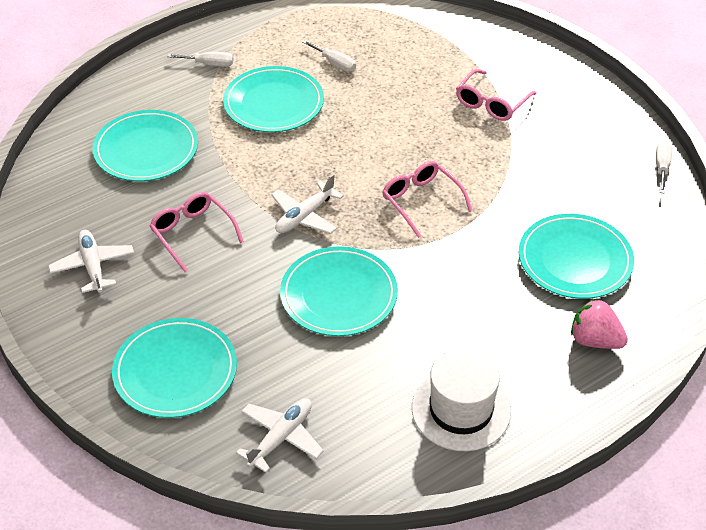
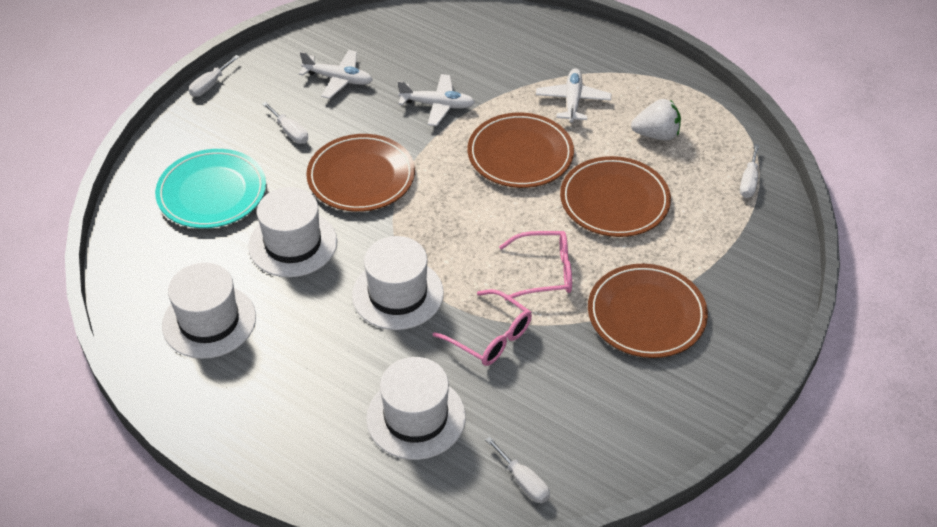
brown plate: none = 0 -> [306,134,415,212] [468,113,574,188] [560,156,671,237] [588,264,708,358] = 4
pink glasses: [149,192,244,272] [382,161,473,238] [456,69,537,121] = 3 -> [433,289,532,366] [499,231,572,301] = 2
pink strawberry: [571,299,628,349] = 1 -> none = 0
turquoise plate: [93,110,198,181] [112,318,237,418] [223,66,324,132] [280,246,398,336] [519,214,634,299] = 5 -> [155,149,266,228] = 1
white hat: [412,348,511,451] = 1 -> [162,263,256,359] [248,187,337,277] [352,236,444,330] [366,357,466,460] = 4
white screwdriver: [167,52,234,67] [302,40,356,72] [656,141,672,194] = 3 -> [189,55,240,97] [262,102,308,144] [486,437,550,503] [740,144,759,198] = 4
white strawberry: none = 0 -> [631,99,681,141] = 1

